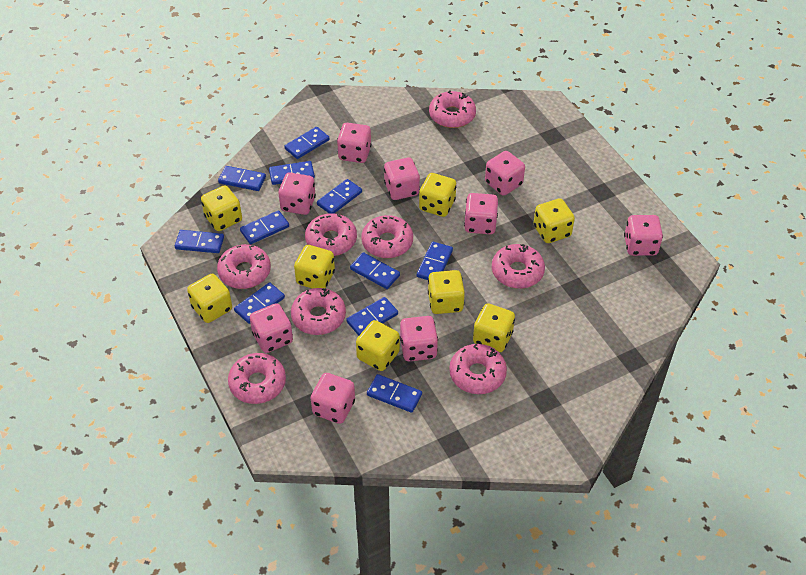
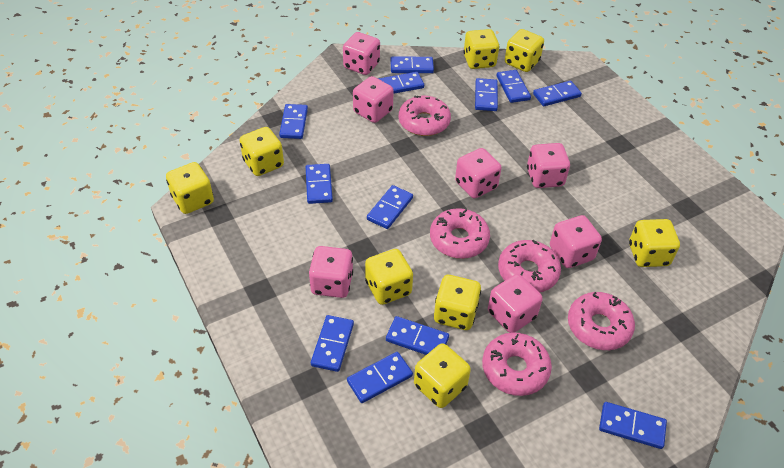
blue domino: [175,230,224,253] [218,166,266,191] [234,282,285,324] [240,210,289,244] [269,161,315,185] [284,127,329,159] [317,179,362,214] [346,297,398,336] [350,252,400,289] [367,374,422,413] [417,242,453,280] = 11 -> [279,104,308,139] [306,164,333,204] [311,315,354,372] [347,352,413,403] [367,185,413,229] [379,72,424,94] [386,316,449,355] [390,57,434,73] [475,78,498,111] [497,70,531,103] [533,81,582,106] [599,402,667,449] = 12
pink dice: [250,303,293,353] [278,172,316,215] [311,373,355,424] [337,123,372,163] [384,157,420,200] [400,316,438,361] [464,193,498,234] [485,151,525,196] [624,215,663,256] = 9 -> [309,246,353,298] [343,32,380,75] [353,76,394,123] [455,148,502,198] [488,274,542,333] [527,143,570,188] [550,215,602,268] = 7
pink donut: [217,244,271,289] [228,353,286,404] [291,288,346,335] [305,213,357,256] [361,215,413,258] [429,90,476,128] [449,344,507,394] [492,244,545,289] = 8 -> [399,96,451,136] [430,208,490,259] [482,332,552,396] [498,240,561,292] [568,292,635,350] = 5

